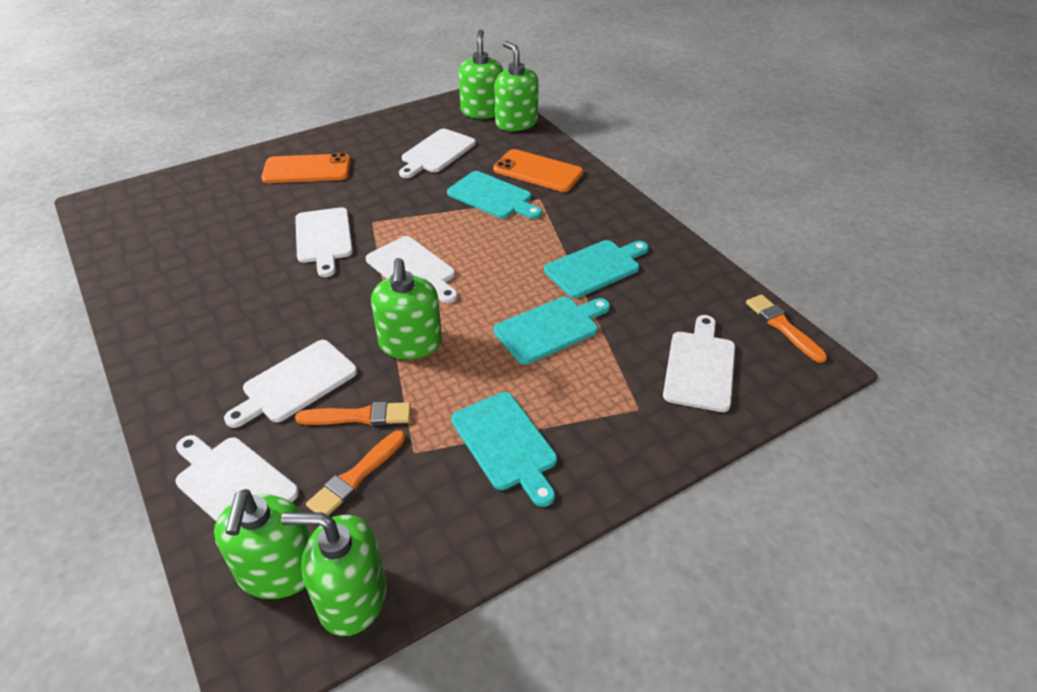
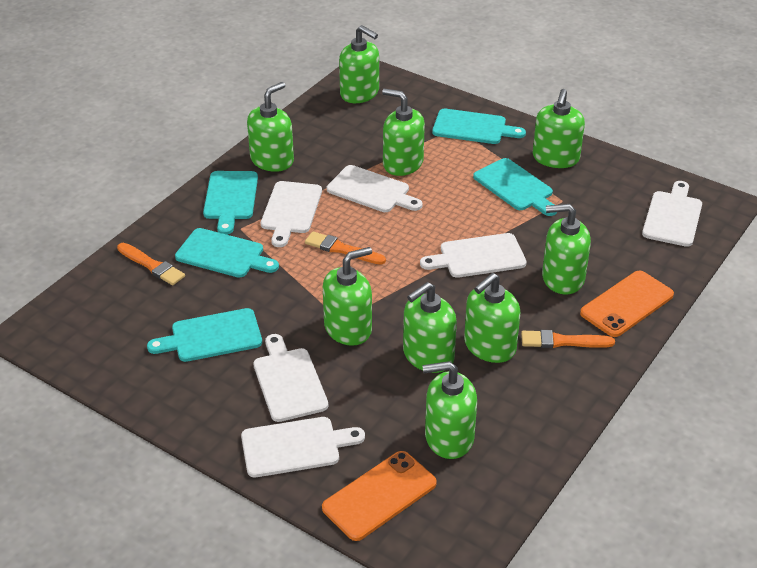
green soap dispenser: [214,489,311,599] [281,512,387,636] [371,258,442,359] [459,29,503,119] [494,41,539,131] = 5 -> [247,82,294,172] [323,247,372,346] [339,25,379,103] [382,88,425,176] [403,282,457,373] [422,361,477,459] [464,273,520,363] [533,89,585,168] [542,204,591,295] = 9
turquoise cutting board: [447,171,542,219] [451,392,557,507] [493,297,610,365] [544,240,649,298] = 4 -> [147,308,262,362] [175,228,279,278] [203,171,258,235] [432,109,526,144] [473,158,557,216] = 5

